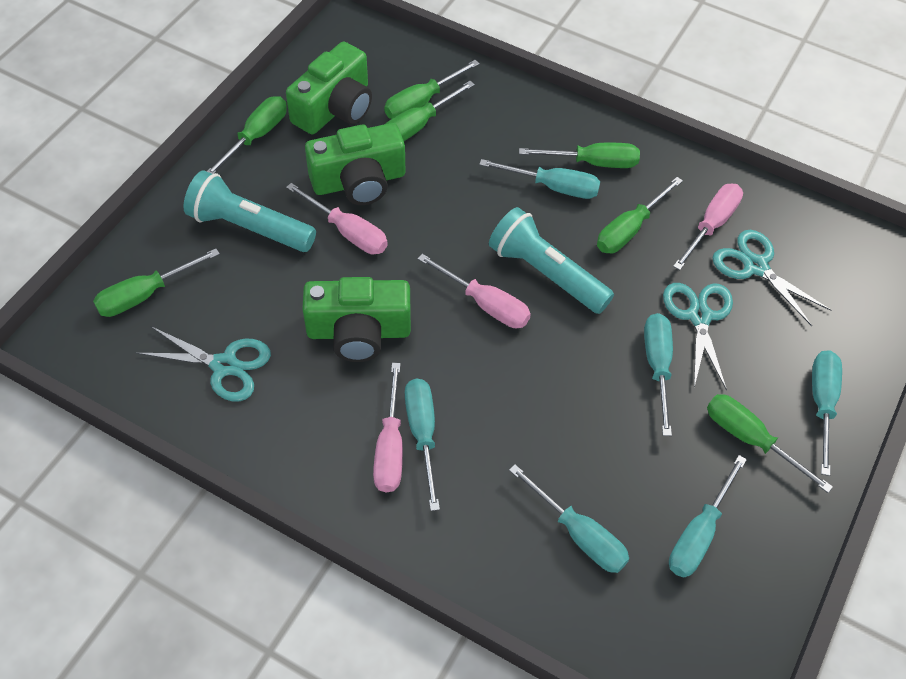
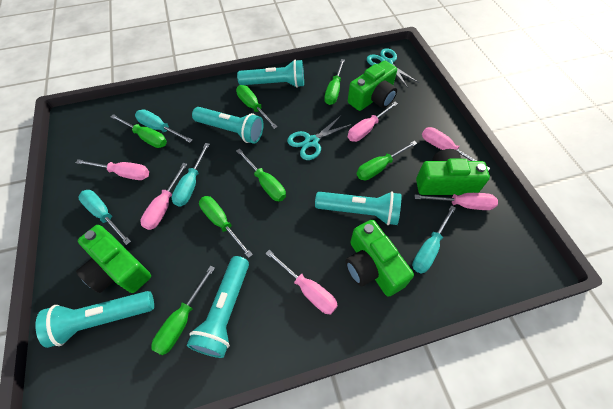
green camera: [286,41,372,134] [302,277,411,362] [305,123,405,205] = 3 -> [76,225,151,293] [346,220,414,297] [348,60,397,111] [416,149,490,195] = 4
pink screwdriver: [286,183,388,255] [373,363,403,493] [418,254,531,328] [673,184,743,270] = 4 -> [76,159,149,180] [140,163,187,230] [265,250,338,314] [348,102,398,142] [415,193,498,210] [422,127,490,171] = 6
turquoise flashlight: [184,170,316,252] [489,207,614,314] = 2 -> [36,291,154,348] [187,256,249,358] [192,107,264,144] [237,60,304,88] [315,191,401,225] = 5
turquoise scissors: [136,326,271,402] [663,283,733,390] [713,230,831,326] = 3 -> [287,116,352,160] [367,48,419,88] = 2
turquoise screwdriver: [405,379,440,511] [479,159,600,199] [509,464,629,573] [644,313,673,436] [669,455,747,578] [812,350,842,476] = 6 -> [78,190,131,245] [135,109,192,143] [172,143,210,207] [412,205,456,274] = 4

